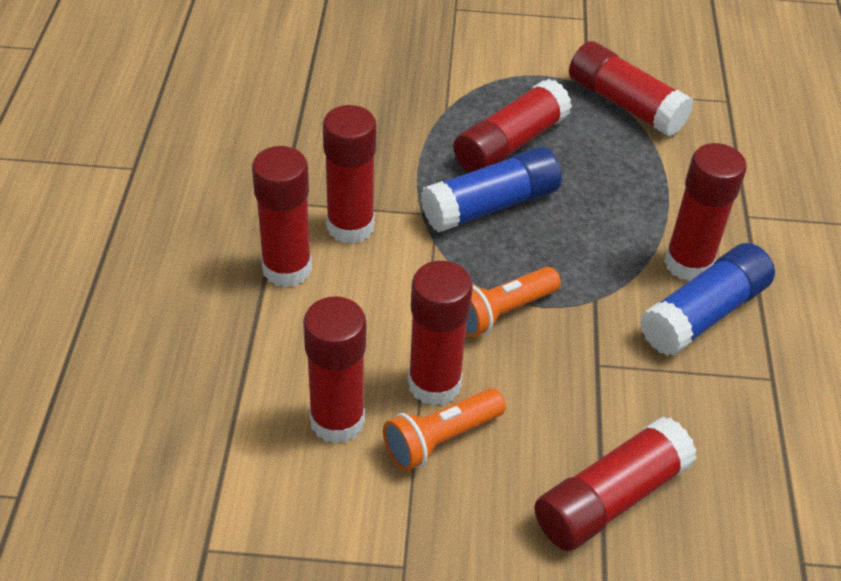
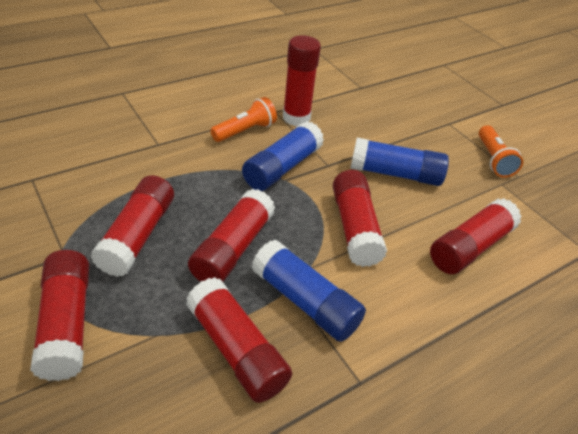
blue glue stick: [421,146,562,233] [640,243,775,356] = 2 -> [242,121,324,191] [251,240,366,342] [350,138,449,186] = 3
red glue stick: [252,146,312,288] [303,296,366,444] [323,105,377,244] [408,261,473,406] [453,79,572,173] [534,416,697,551] [569,41,694,137] [664,143,747,281] = 8 -> [30,250,89,381] [90,175,174,277] [186,277,292,403] [188,189,275,282] [283,35,321,126] [333,170,387,267] [430,198,522,274] = 7

